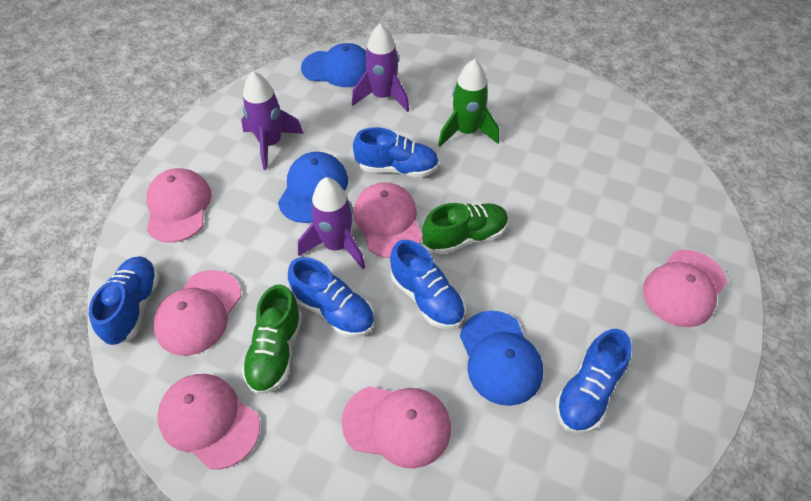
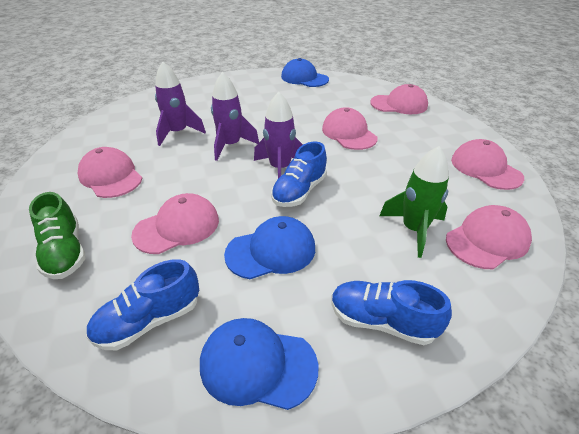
blue shoe: [89,256,160,345] [288,257,374,338] [353,127,439,178] [390,240,466,329] [555,329,632,433] = 5 -> [86,259,199,350] [271,141,327,207] [331,280,452,345] = 3
green shoe: [242,284,302,395] [422,203,508,255] = 2 -> [29,192,86,279] = 1

